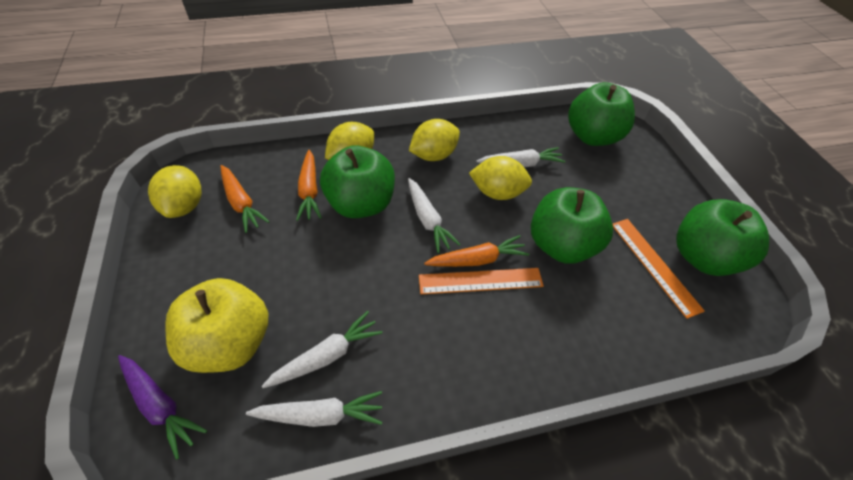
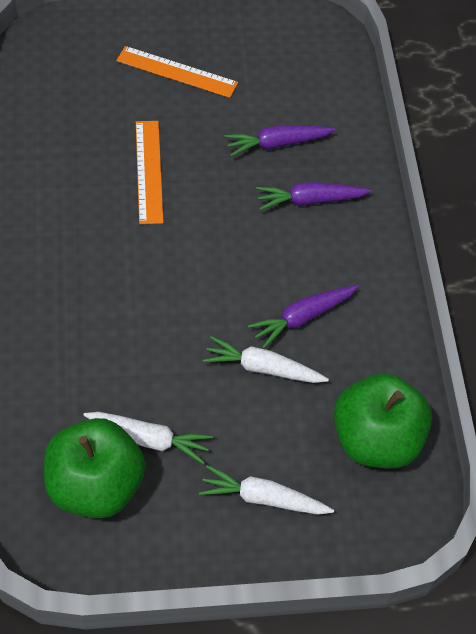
green apple: [320,145,395,218] [531,187,613,264] [568,82,635,146] [676,199,769,276] = 4 -> [44,418,146,519] [334,373,432,469] = 2
orange carrot: [221,165,270,233] [296,150,322,221] [424,235,529,267] = 3 -> none = 0
purple carrot: [118,355,207,460] = 1 -> [225,125,336,157] [248,285,359,349] [256,182,372,210] = 3
white carrot: [246,391,382,427] [262,311,383,388] [408,178,461,253] [477,147,565,167] = 4 -> [83,412,213,464] [199,465,334,515] [203,336,329,383] = 3
yellow apple: [165,278,268,373] = 1 -> none = 0
yellow lemon: [148,165,202,218] [325,122,374,160] [409,119,460,161] [469,156,532,200] = 4 -> none = 0

